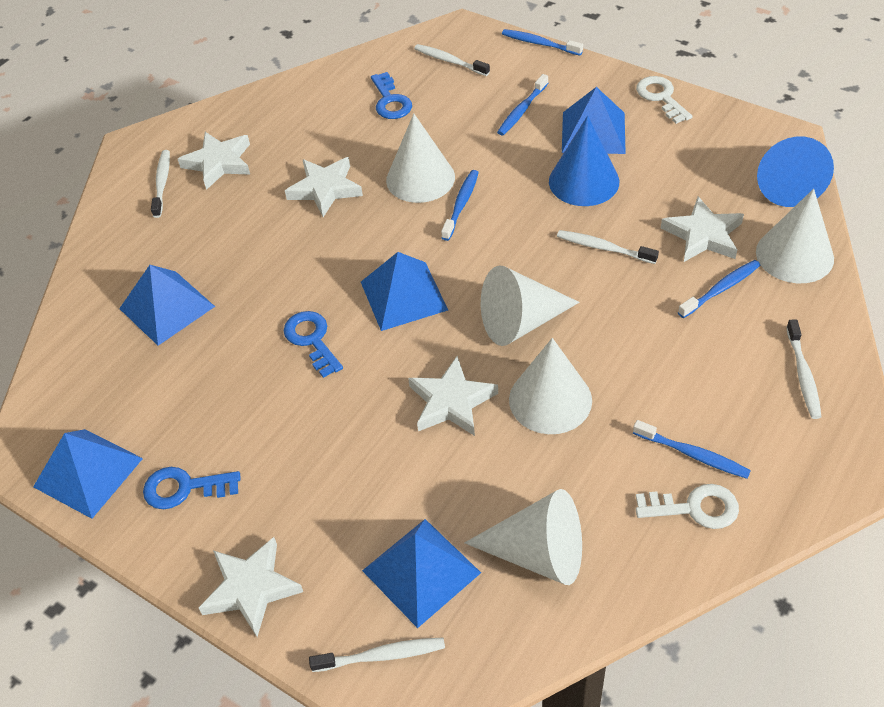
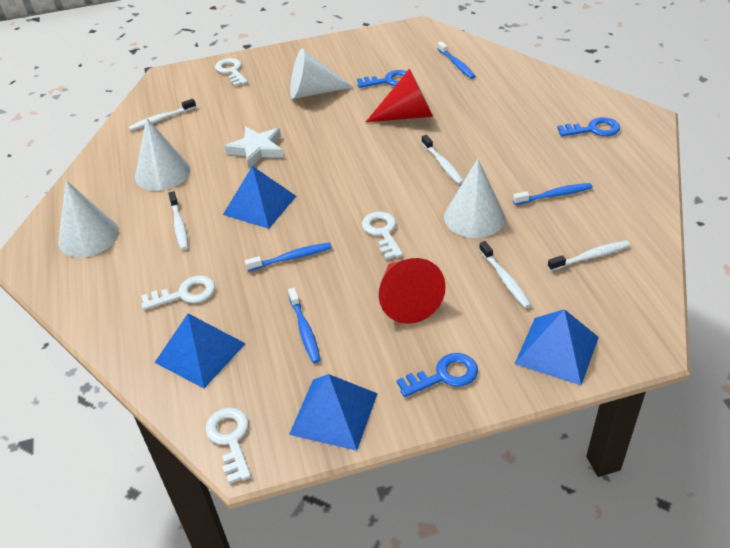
blue cone: [549,115,619,206] [757,137,834,207] = 2 -> none = 0
blue pyramid: [33,429,143,519] [119,265,215,346] [361,252,448,331] [362,519,481,628] [562,87,626,154] = 5 -> [154,313,246,388] [223,166,296,229] [289,374,378,451] [515,309,599,385] = 4
blue toothbrush: [441,170,479,241] [497,74,548,136] [502,29,583,56] [633,420,751,479] [678,260,761,318] = 5 -> [245,242,332,271] [288,288,321,363] [437,41,475,79] [513,183,593,205] = 4
red cone: none = 0 -> [366,69,433,122] [379,258,446,324] = 2
white cone: [386,114,455,203] [464,489,582,585] [481,265,580,346] [509,338,592,434] [756,189,834,283] = 5 -> [58,180,119,257] [135,118,190,191] [290,48,354,99] [444,159,505,238] = 4
white key: [636,76,692,124] [636,484,739,529] = 2 -> [141,275,216,310] [205,408,251,484] [215,58,248,87] [362,212,403,260] = 4
white star: [178,132,250,190] [199,537,303,637] [285,157,363,217] [408,356,498,436] [661,196,744,262] = 5 -> [224,126,284,168] = 1

